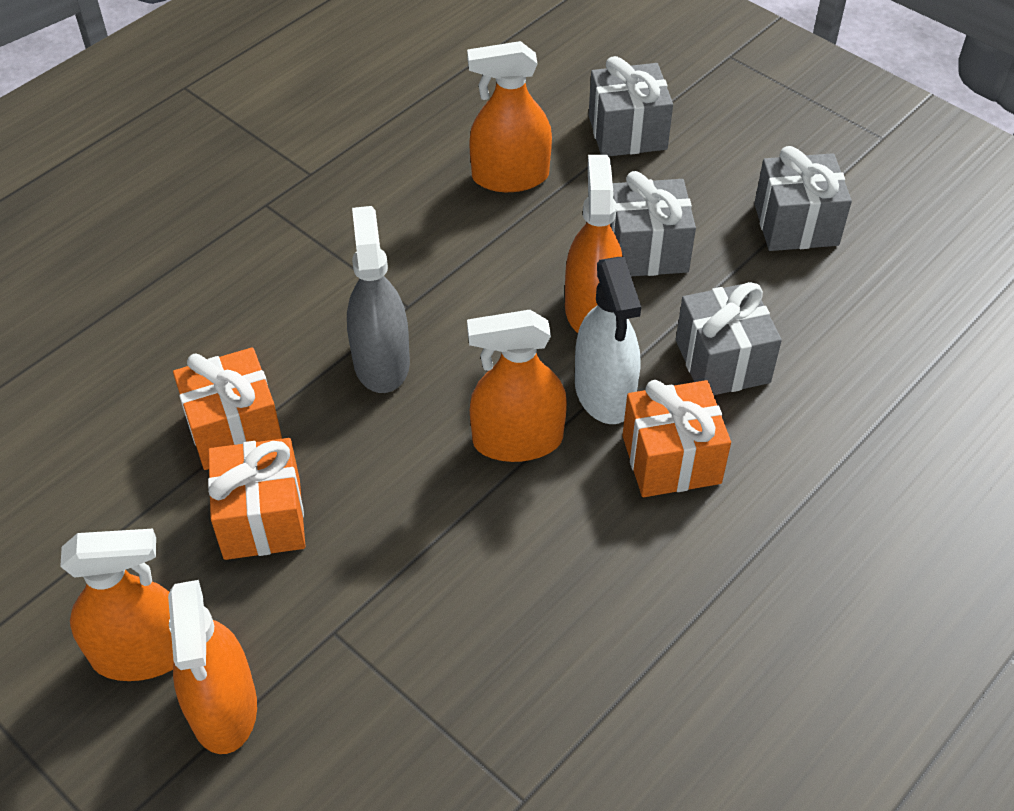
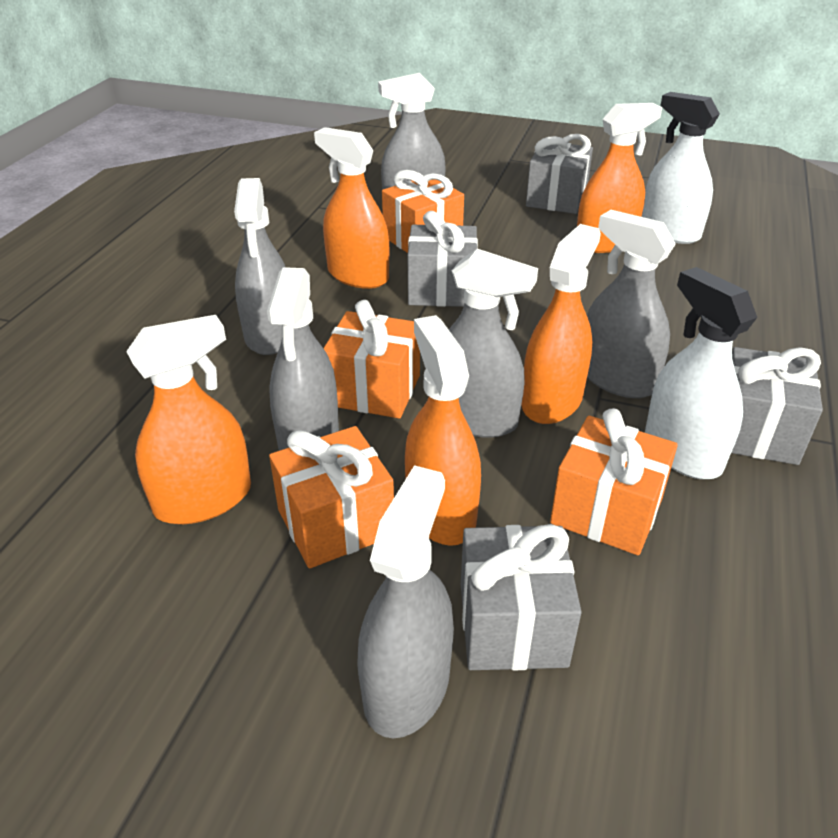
grey spray bottle: [347,206,410,393] = 1 -> [234,178,285,355] [267,267,339,451] [357,465,454,738] [378,73,446,190] [448,249,538,438] [587,210,676,398] = 6
orange gift: [173,347,282,470] [208,438,306,560] [622,380,731,497] = 3 -> [269,426,394,569] [323,300,420,418] [382,170,464,253] [550,408,678,555] = 4
white spray bottle: [575,257,641,424] = 1 -> [642,92,720,244] [645,267,757,479] = 2

